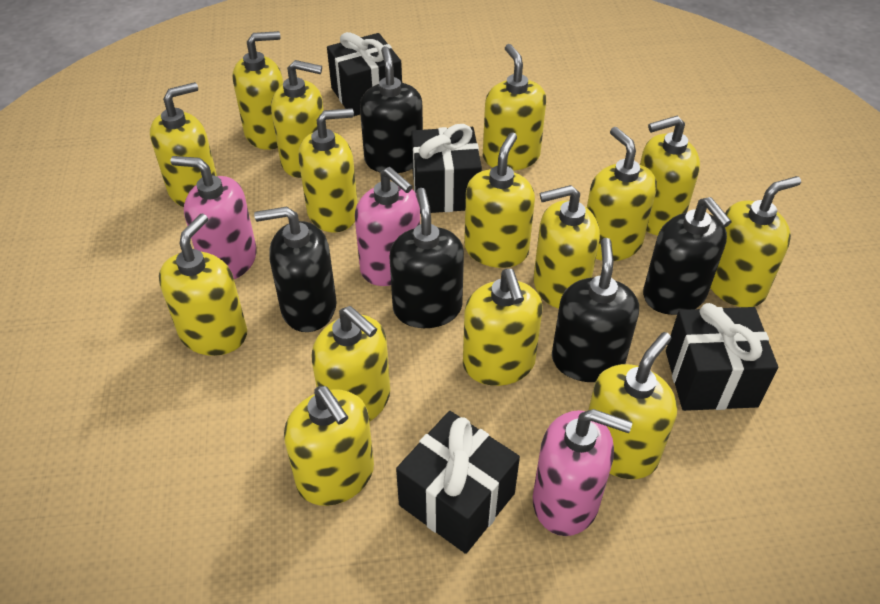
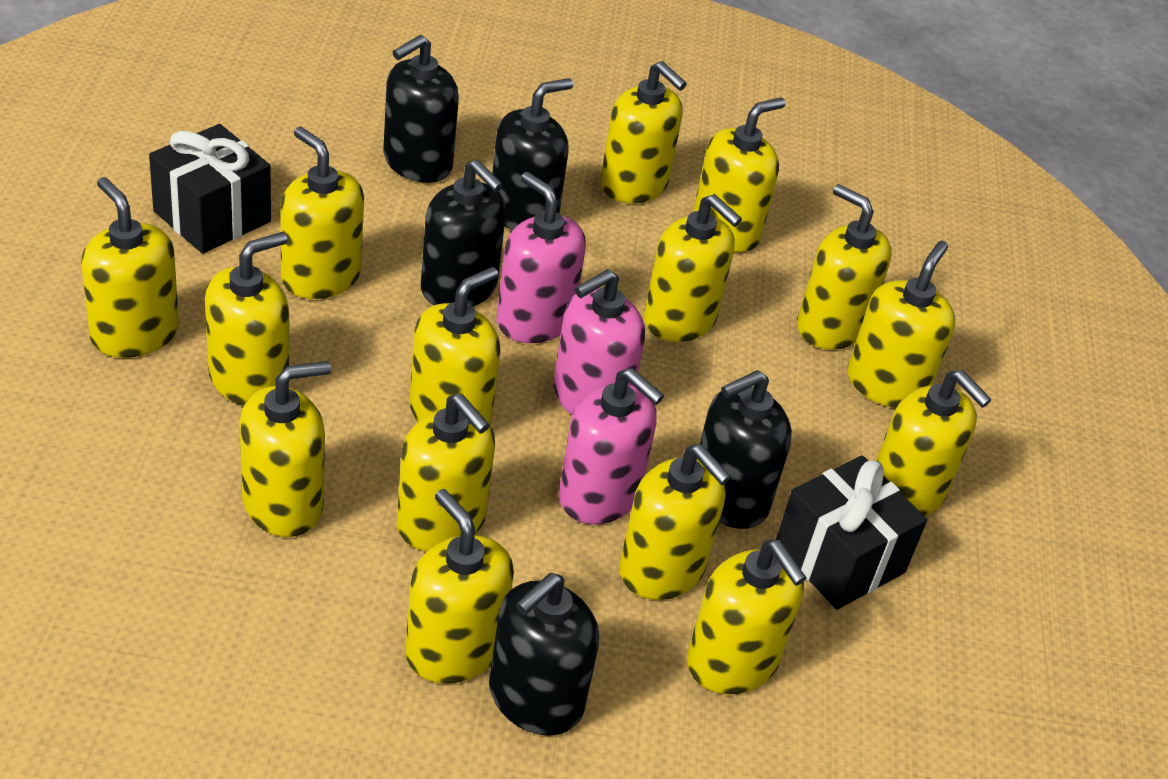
black gift: [327,32,402,116] [396,411,520,554] [411,124,482,214] [666,303,778,411] = 4 -> [149,124,271,254] [776,456,927,610] = 2

